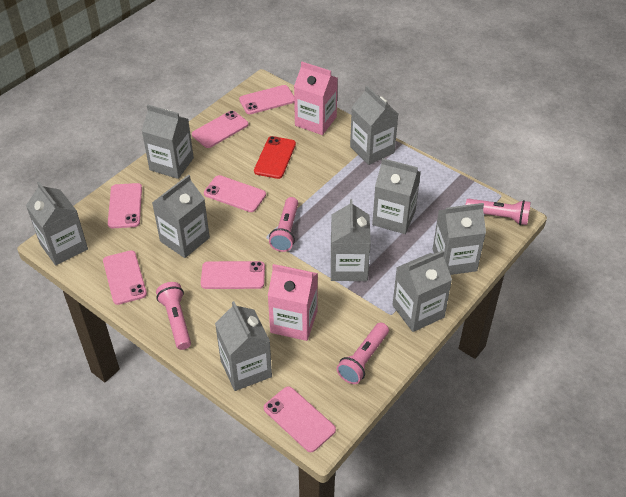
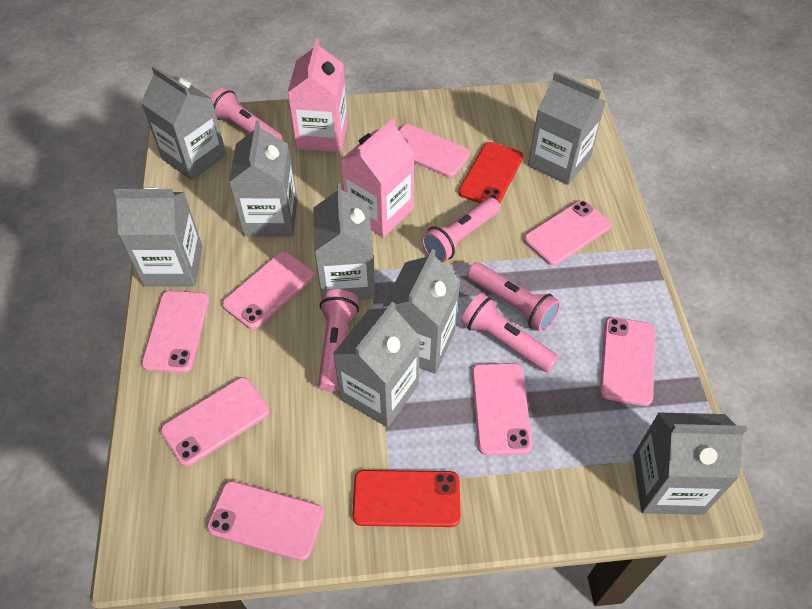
grey carton: [26,182,88,265] [142,105,194,179] [152,175,210,258] [215,301,272,391] [331,199,371,281] [350,86,398,165] [372,158,421,234] [393,250,452,332] [433,203,486,275] = 9 -> [113,188,203,287] [141,66,226,180] [229,121,297,237] [313,183,375,300] [333,302,421,427] [382,249,461,374] [528,71,606,185] [633,413,747,515] = 8
pink flashlight: [156,282,191,350] [269,197,298,252] [337,322,389,384] [466,199,531,225] = 4 -> [210,88,282,140] [318,289,359,392] [422,197,500,263] [461,293,559,372] [467,262,560,332] = 5
pink phone: [103,250,147,305] [108,183,142,228] [192,110,248,148] [201,261,265,289] [204,175,266,212] [239,85,294,114] [264,386,336,452] = 7 -> [141,291,209,373] [160,377,269,467] [207,481,324,561] [222,251,314,329] [399,124,470,177] [472,363,532,455] [524,200,611,266] [600,317,655,406] = 8
red phone: [254,136,296,179] = 1 -> [352,470,461,527] [458,142,524,204] = 2

